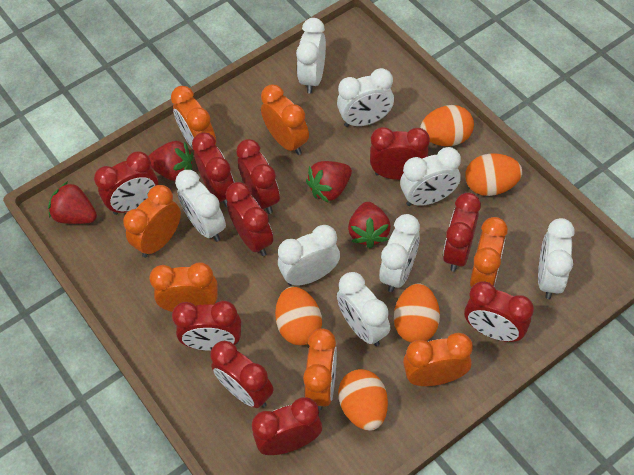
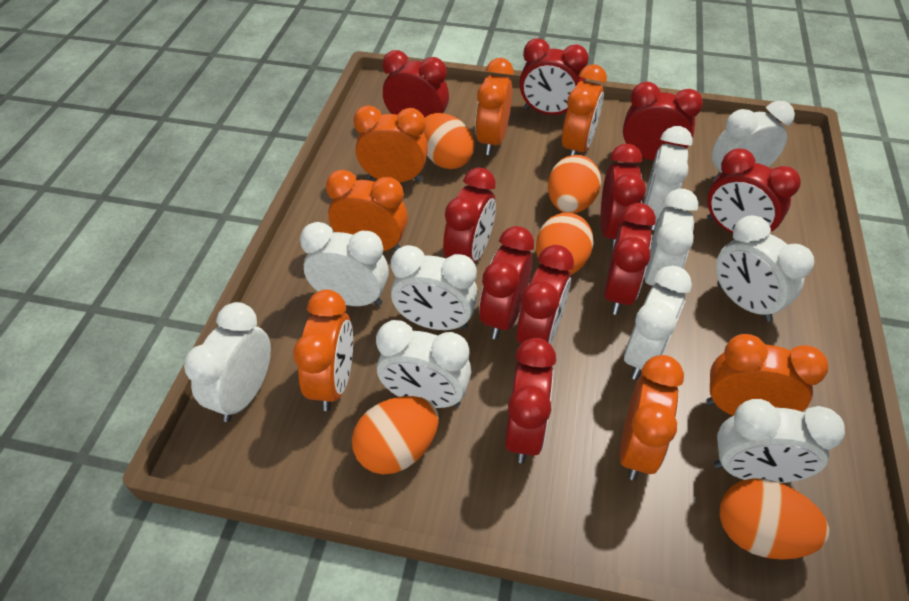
red strawberry: [48,181,97,224] [149,141,193,181] [306,161,352,203] [348,202,391,248] = 4 -> none = 0
white clock: [175,170,226,242] [278,225,340,286] [296,18,326,93] [337,68,394,127] [337,272,390,346] [379,214,420,292] [400,147,461,206] [538,218,575,299] = 8 -> [184,302,271,422] [300,222,389,306] [376,320,471,408] [391,245,478,330] [624,265,692,380] [644,126,693,230] [644,188,698,286] [712,101,795,182] [714,399,845,483] [716,215,814,322] = 10

